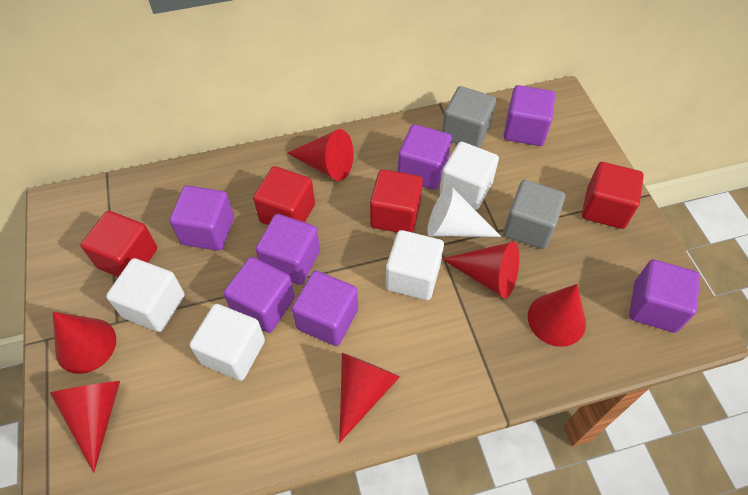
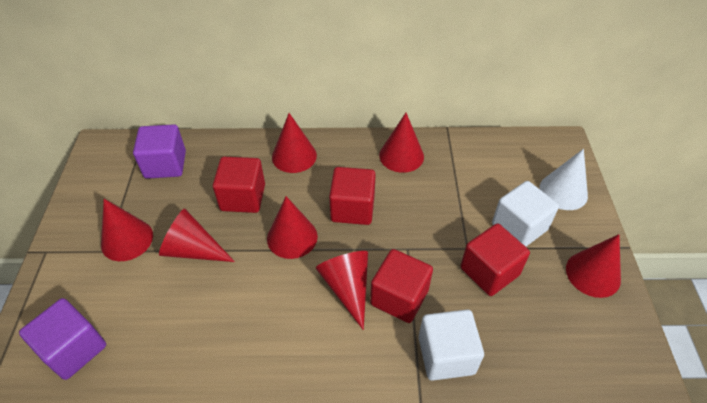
grey cube: [442,86,496,148] [503,180,565,249] = 2 -> none = 0
purple cube: [169,185,234,251] [223,257,295,333] [255,214,320,285] [292,270,358,346] [398,124,452,190] [503,85,555,146] [629,259,700,333] = 7 -> [19,298,106,380] [133,124,186,179] = 2
red cone: [50,381,120,473] [53,312,116,374] [287,129,353,181] [339,353,400,443] [442,242,519,299] [528,284,586,347] = 6 -> [101,199,153,261] [159,209,235,262] [267,196,318,259] [272,113,317,173] [316,251,368,330] [379,113,424,173] [566,234,621,298] = 7
white cube: [106,258,185,332] [190,304,265,381] [386,230,444,300] [439,141,499,210] = 4 -> [419,310,484,381] [492,181,559,247] = 2

